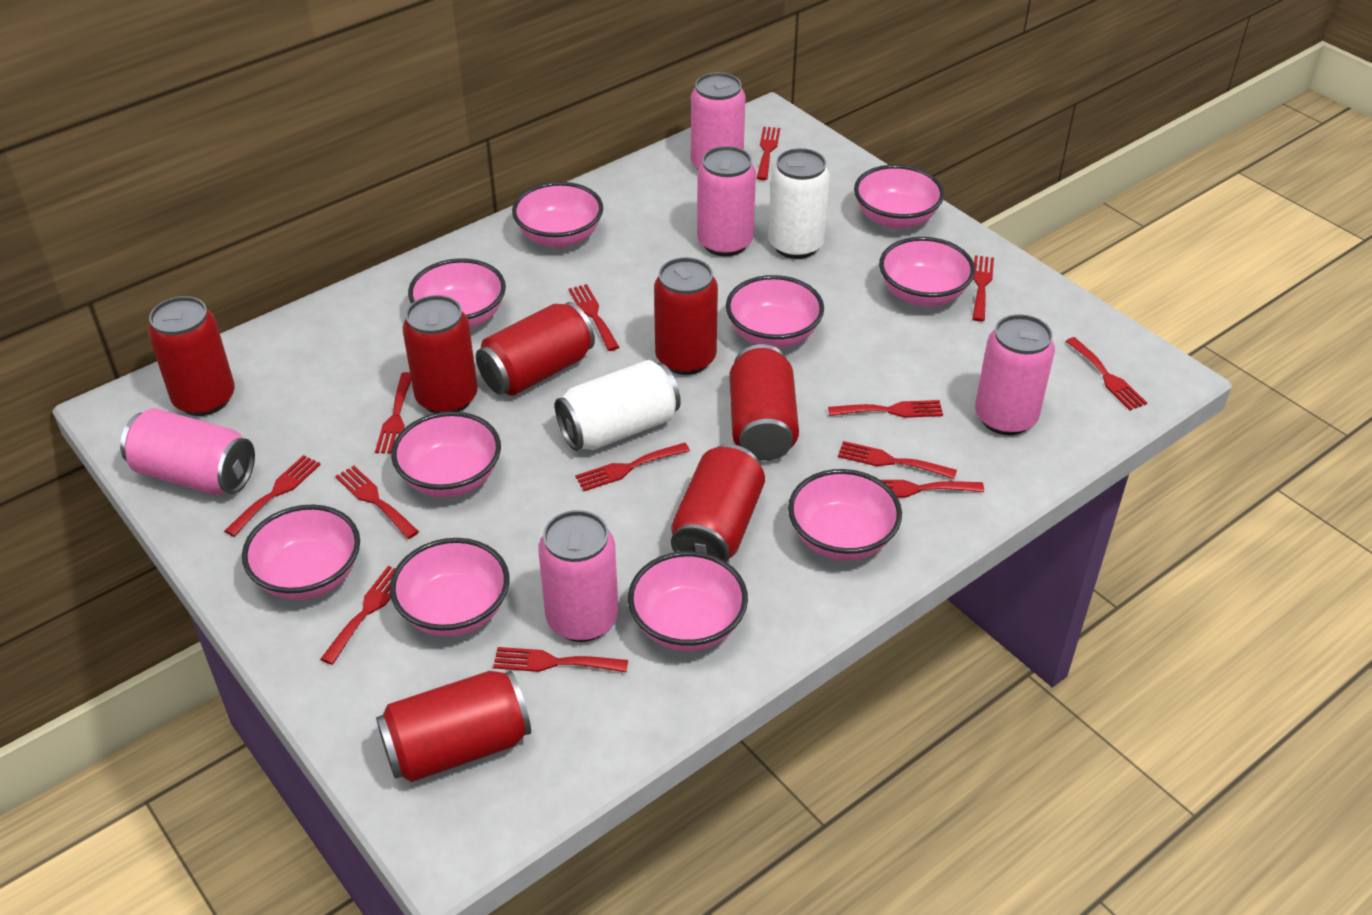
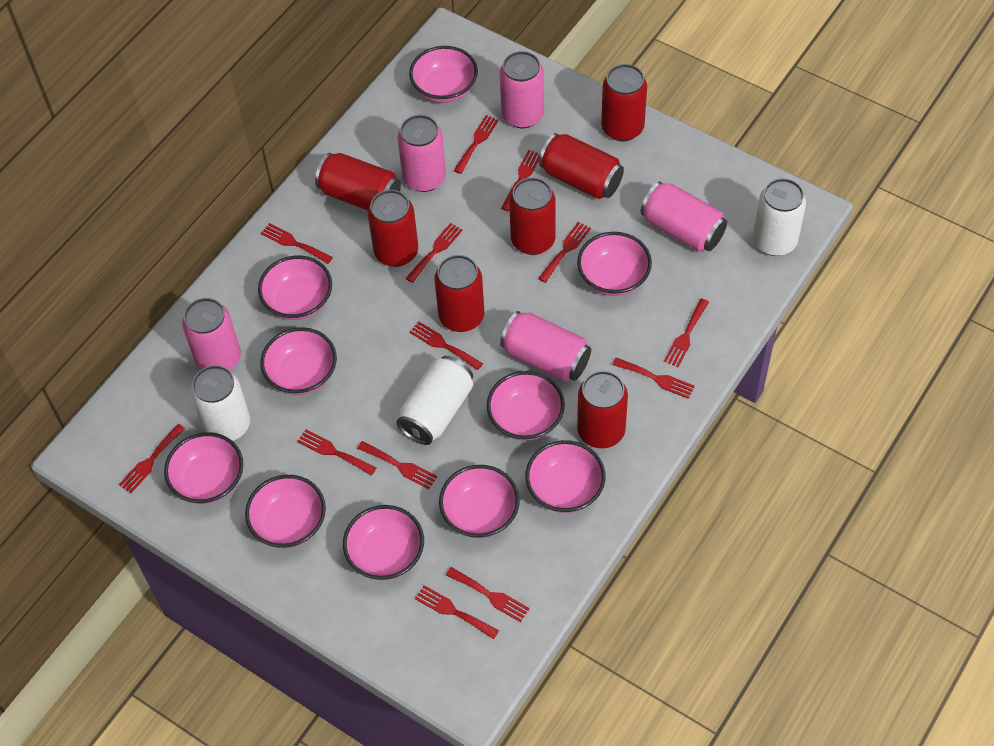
white can: [555,360,681,451] [768,148,830,259] = 2 -> [191,365,250,441] [396,356,473,445] [753,178,806,256] = 3

